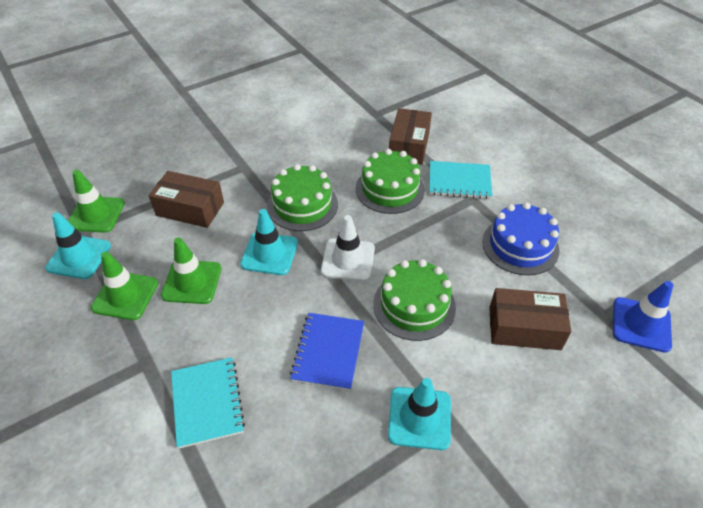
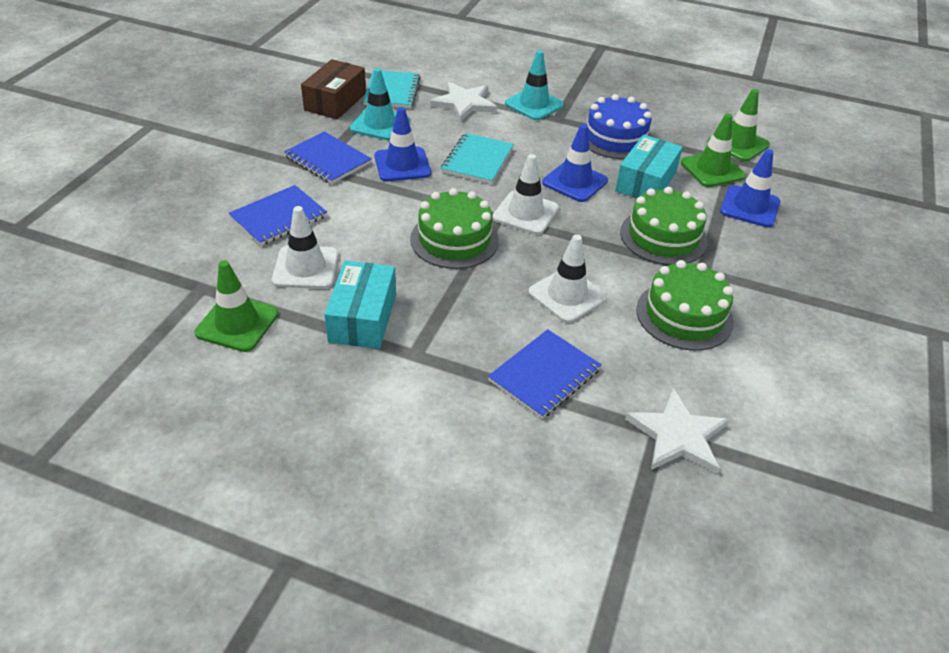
blue notebook: [290,313,364,391] = 1 -> [228,185,327,246] [284,131,372,184] [488,329,601,419] = 3
blue traffic cone: [613,281,673,353] = 1 -> [374,107,431,181] [542,124,608,202] [720,149,780,227] = 3
brown box: [148,171,224,228] [389,108,432,165] [489,288,571,350] = 3 -> [301,59,366,120] = 1
turquoise box: none = 0 -> [324,261,396,349] [615,135,683,199] = 2
turquoise traffic cone: [45,212,111,279] [240,209,298,275] [388,378,451,450] = 3 -> [350,68,409,141] [505,50,564,120] = 2
white star: none = 0 -> [430,82,497,122] [625,388,729,474] = 2
white traffic cone: [321,215,375,281] = 1 -> [272,206,339,289] [492,154,559,235] [528,234,607,323] = 3

